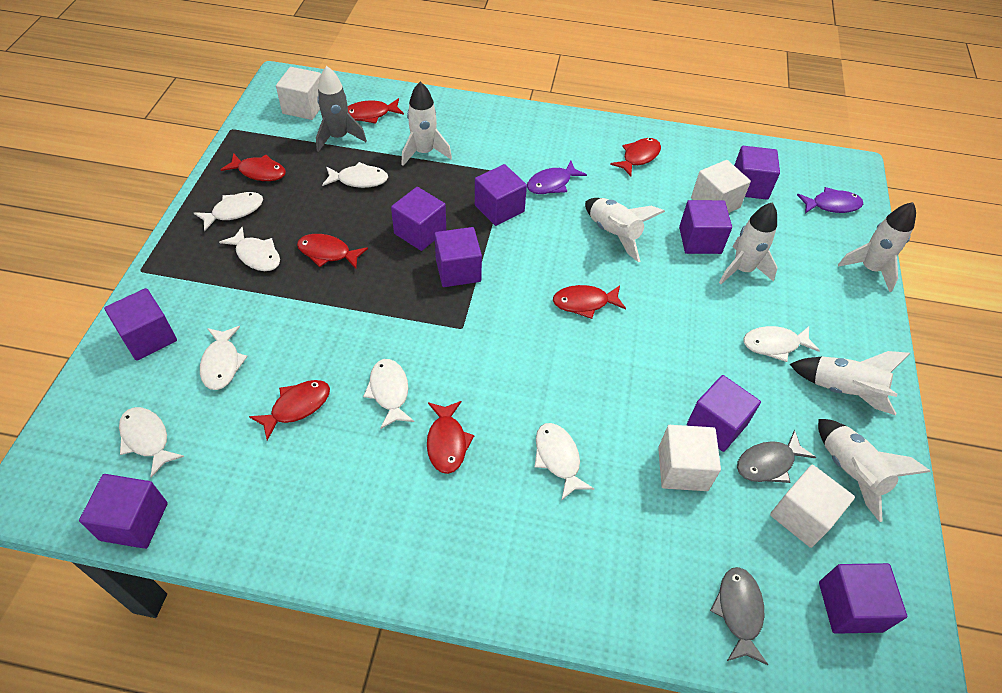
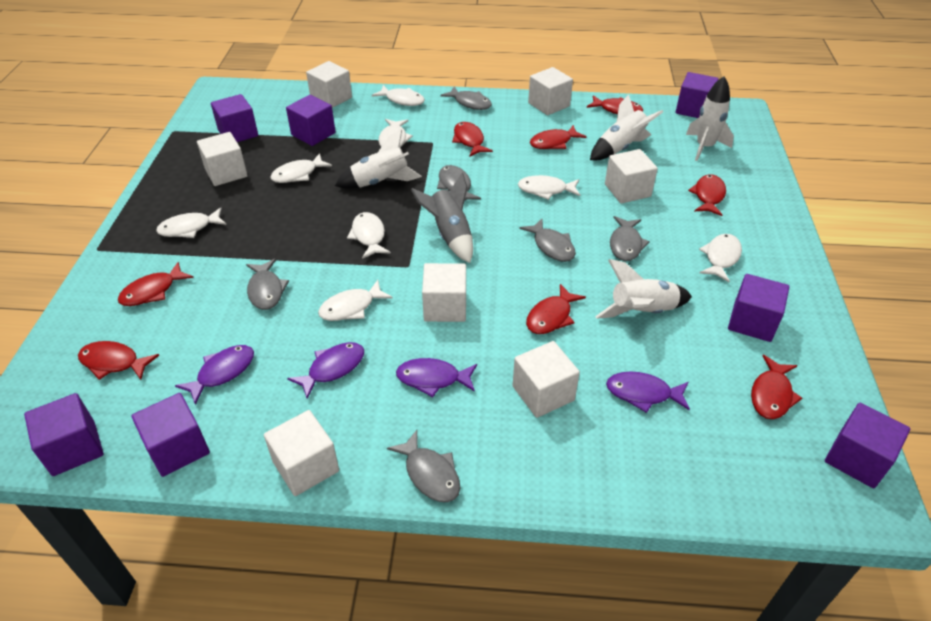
grey fish: [710,567,768,665] [737,430,816,483] = 2 -> [246,259,289,310] [387,430,460,502] [437,165,481,200] [440,86,492,110] [520,219,576,262] [610,216,650,261] = 6
purple cube: [79,474,168,549] [104,288,177,361] [391,187,446,251] [434,227,482,287] [475,164,527,226] [679,200,732,254] [687,375,761,452] [734,146,780,200] [819,563,907,634] = 9 -> [24,393,104,476] [132,393,210,477] [211,94,258,142] [286,95,335,146] [676,72,719,118] [728,274,789,342] [825,403,910,488] = 7
purple fish: [527,160,587,194] [797,187,863,214] = 2 -> [175,345,254,405] [287,342,364,399] [396,358,477,397] [606,372,690,413] = 4
red fish: [220,153,286,181] [249,380,330,441] [297,234,368,269] [348,98,404,124] [427,401,474,474] [553,285,626,319] [610,138,661,176] = 7 -> [78,341,159,380] [118,262,193,306] [452,122,493,157] [526,284,586,334] [530,125,586,149] [587,95,643,114] [688,174,726,216] [751,355,802,419] = 8
white cube: [276,67,321,120] [658,425,721,491] [691,160,751,213] [770,465,855,548] = 4 -> [197,132,248,186] [264,410,339,496] [306,61,352,108] [422,263,466,322] [513,341,580,418] [528,67,573,115] [605,149,658,204] = 7
white rocket: [401,82,452,166] [585,198,665,262] [719,202,778,284] [790,351,910,415] [818,419,930,522] [838,202,916,292] = 6 -> [335,129,422,189] [590,95,663,160] [595,259,692,319] [686,76,734,161] = 4

